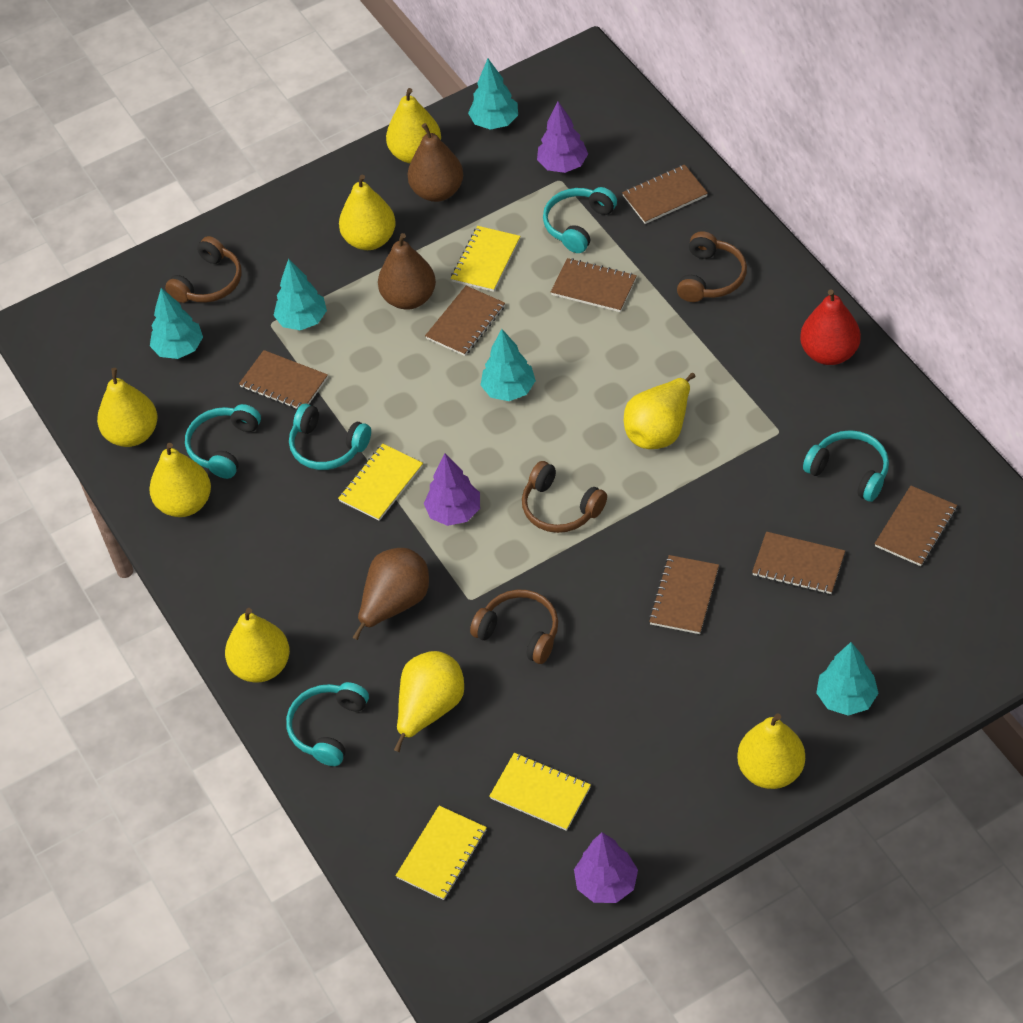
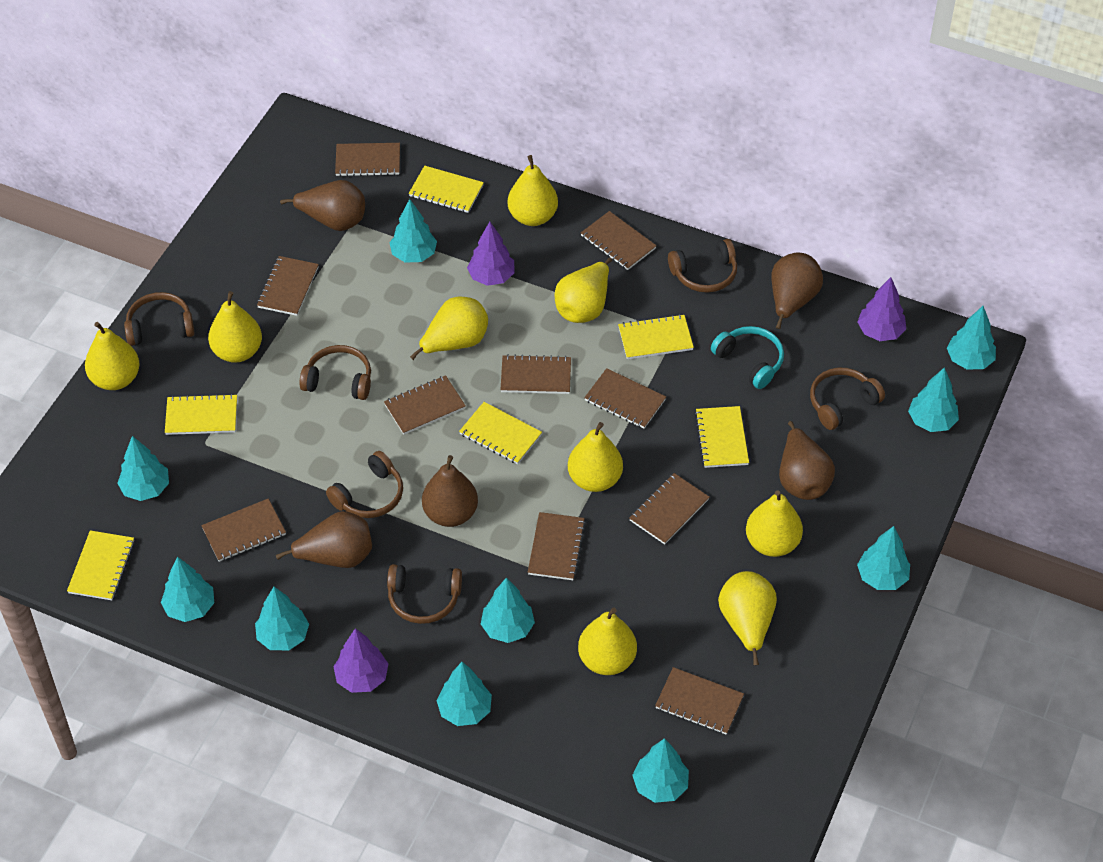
brown headphones: [165,236,242,303] [470,590,558,664] [522,461,607,533] [677,231,747,302] = 4 -> [124,292,194,346] [299,345,371,400] [326,451,403,518] [387,564,462,624] [668,239,737,293] [810,368,885,430] = 6
brown notebook: [239,350,328,409] [425,286,505,356] [551,258,637,312] [622,164,708,224] [649,555,719,634] [752,531,845,594] [875,485,957,566] = 7 -> [201,499,286,562] [257,256,319,316] [335,143,400,177] [384,375,466,435] [501,355,571,394] [528,512,586,580] [581,211,657,270] [584,368,666,429] [629,473,709,544] [655,667,744,735] = 10
brown pear: [352,548,429,640] [378,233,436,310] [408,123,463,202] = 3 -> [276,511,372,568] [280,180,365,231] [422,455,478,527] [771,253,823,329] [779,421,835,500] = 5
red pear: [800,290,861,365] = 1 -> none = 0
turquoise headphones: [185,404,261,479] [286,682,369,766] [289,404,371,470] [543,187,617,253] [803,430,889,502] = 5 -> [711,326,784,389] = 1
turquoise tree: [150,288,203,359] [273,259,327,330] [468,59,518,130] [481,329,536,401] [816,642,878,716] = 5 -> [117,436,169,501] [161,557,214,622] [255,587,309,650] [389,199,437,263] [436,662,492,726] [481,578,535,643] [632,738,689,803] [857,526,910,590] [908,367,959,432] [947,306,996,370] = 10
yellow notebook: [338,444,423,521] [396,806,487,900] [451,226,520,292] [489,753,591,831] = 4 -> [67,530,135,600] [165,394,237,435] [409,166,484,213] [459,402,542,464] [618,314,694,359] [695,406,749,468] = 6
yellow pear: [97,368,157,447] [149,443,211,517] [225,608,290,682] [339,175,396,250] [386,88,441,163] [394,651,464,752] [624,373,695,449] [737,713,805,789] = 8 -> [85,322,140,390] [208,291,262,363] [410,297,488,360] [508,155,558,226] [555,258,612,323] [568,422,623,492] [578,608,637,675] [718,571,777,665] [746,490,803,557] = 9

